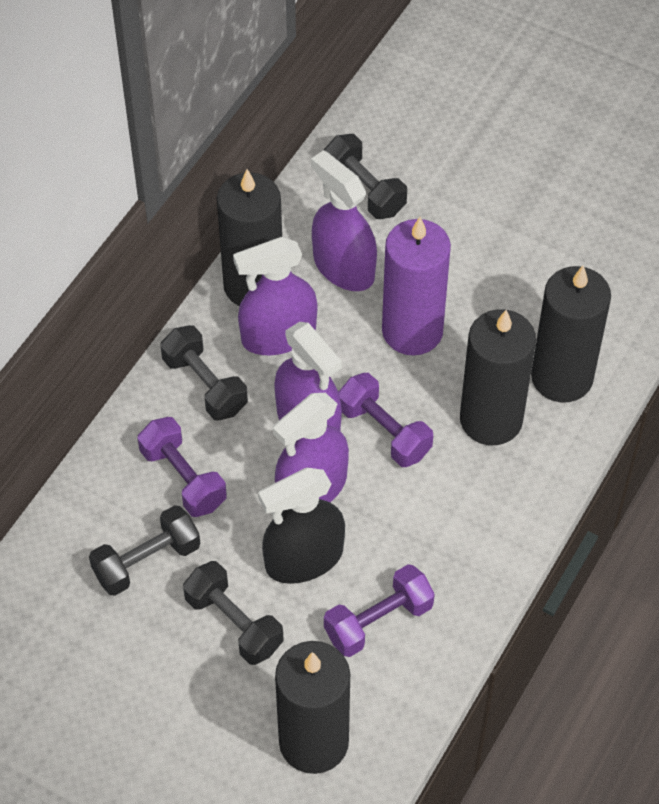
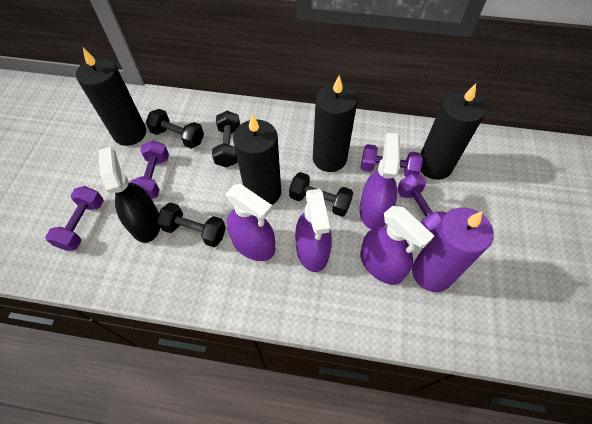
purple dumbbell: [138,417,227,517] [324,564,435,657] [338,373,433,467] = 3 -> [45,186,104,251] [130,140,169,199] [361,144,423,177] [397,174,446,233] = 4

